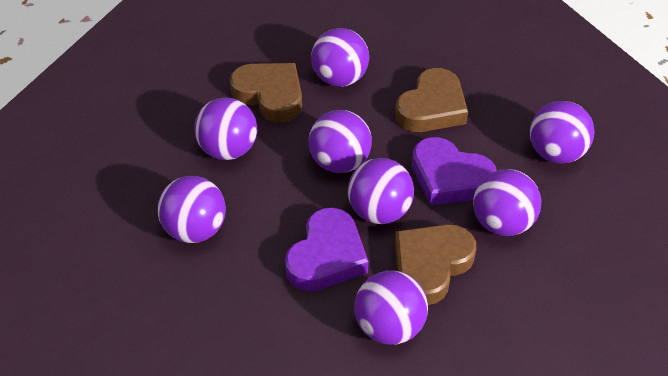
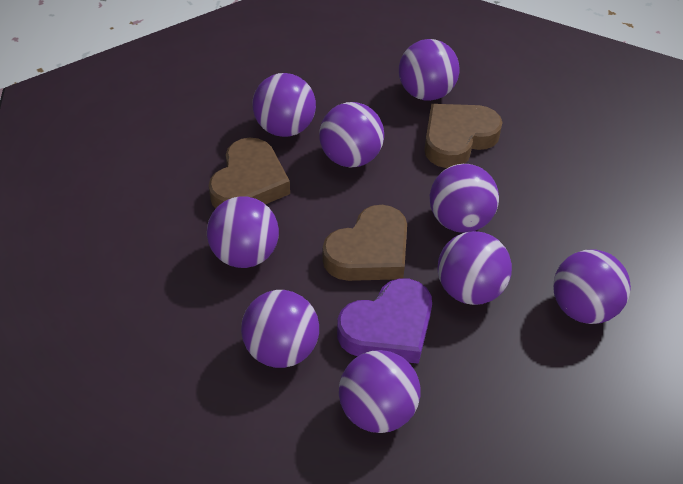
purple ball: [157,176,226,243] [194,97,257,160] [309,110,372,173] [311,28,369,87] [348,158,414,224] [354,271,428,345] [473,169,541,236] [530,101,595,164] = 8 -> [207,196,279,268] [241,290,319,368] [253,73,316,137] [319,102,384,168] [339,350,421,433] [399,39,460,101] [430,164,499,233] [437,231,512,305] [553,250,631,324] = 9
purple heart: [285,207,369,291] [412,137,497,205] = 2 -> [337,278,432,364] = 1

